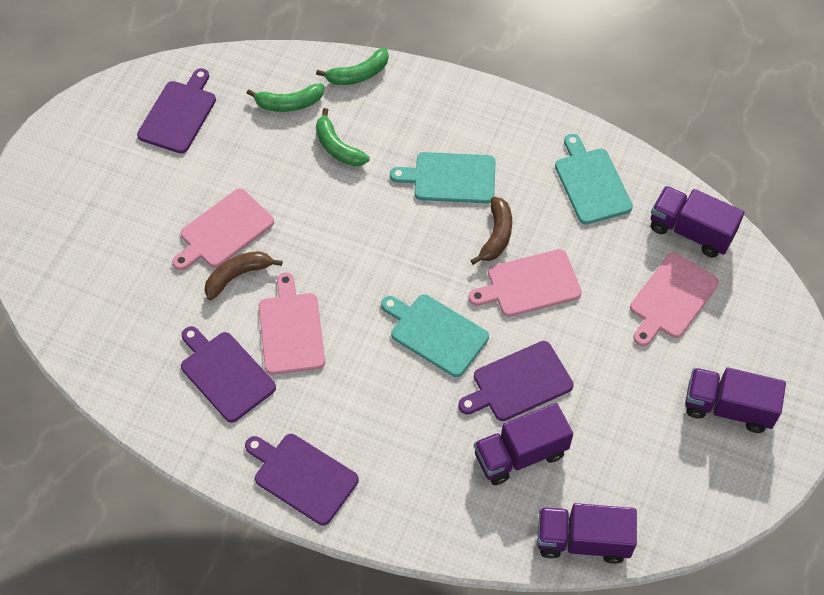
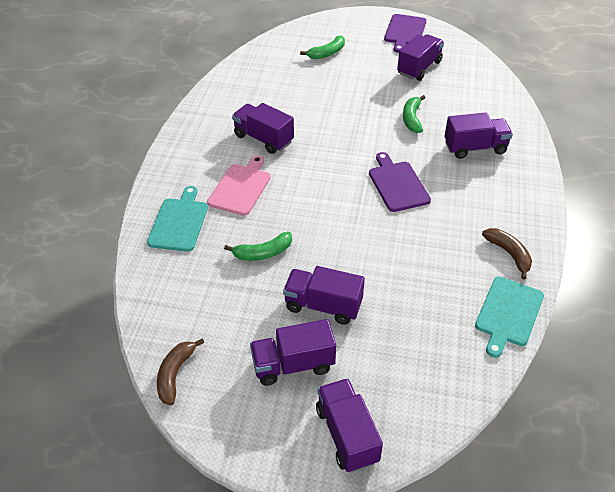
pink cutting board: [172,189,274,270] [259,272,325,375] [468,249,582,317] [630,253,719,346] = 4 -> [207,155,271,216] = 1
purple cutting board: [137,68,216,154] [181,326,276,423] [245,434,359,525] [458,341,574,421] = 4 -> [369,152,431,212] [384,14,426,53] = 2
purple truck: [474,403,573,485] [537,503,637,564] [651,186,744,258] [685,368,786,433] = 4 -> [232,103,294,154] [250,319,336,386] [283,266,365,325] [316,378,383,473] [397,34,444,81] [444,112,513,159] = 6
turquoise cutting board: [381,294,489,377] [390,152,496,203] [555,134,633,225] = 3 -> [147,186,208,252] [475,276,544,358] = 2

